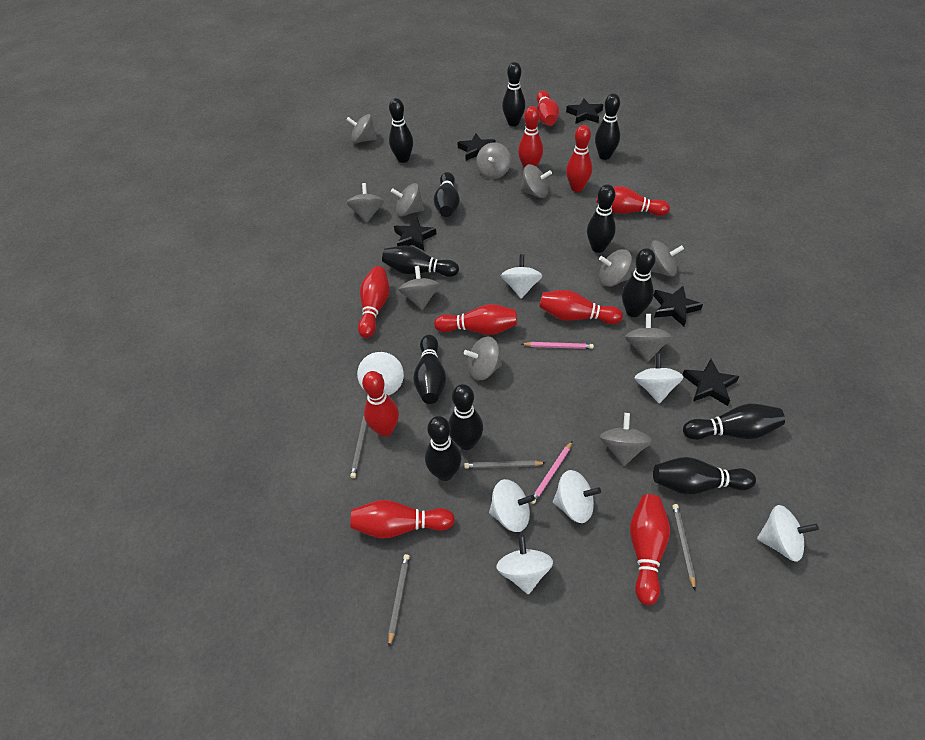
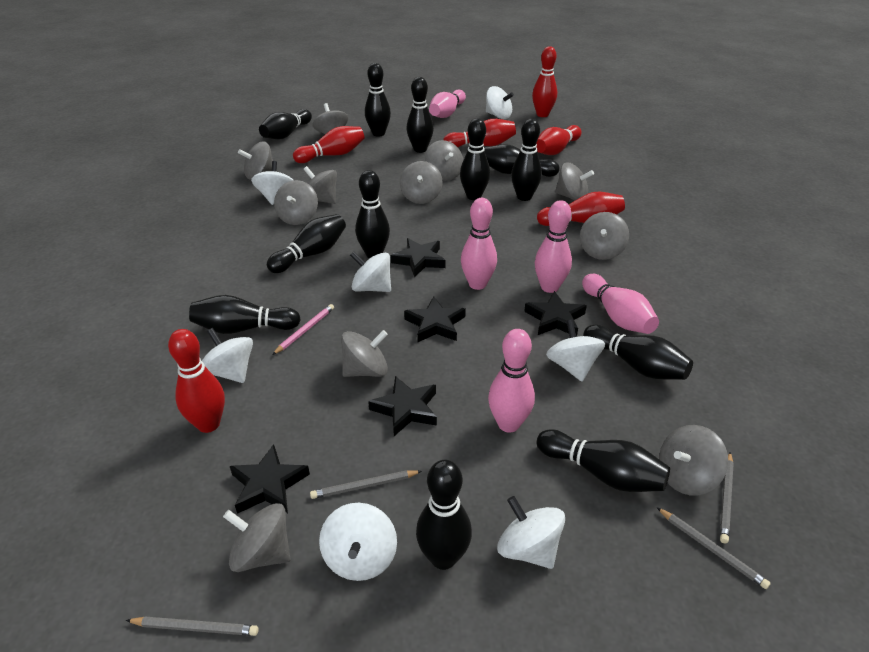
pink bowling pin: none = 0 -> [429,90,466,118] [461,198,497,290] [488,329,535,432] [535,200,572,293] [582,274,659,334] = 5
pink pencil: [522,342,594,349] [530,441,572,504] = 2 -> [272,304,334,355] = 1
red bowling pin: [351,500,455,539] [358,266,389,338] [362,371,399,437] [434,304,517,335] [518,106,543,168] [537,90,559,126] [539,290,623,324] [566,125,592,192] [596,186,670,216] [630,494,670,605] = 10 -> [168,329,225,433] [293,126,365,163] [443,119,516,147] [532,46,557,117] [536,125,582,155] [537,192,625,226] = 6

